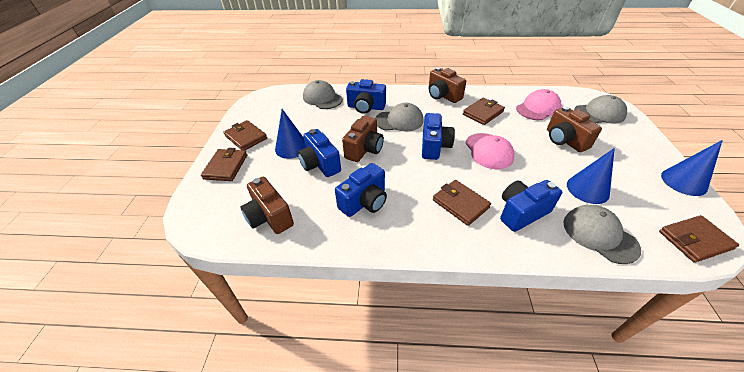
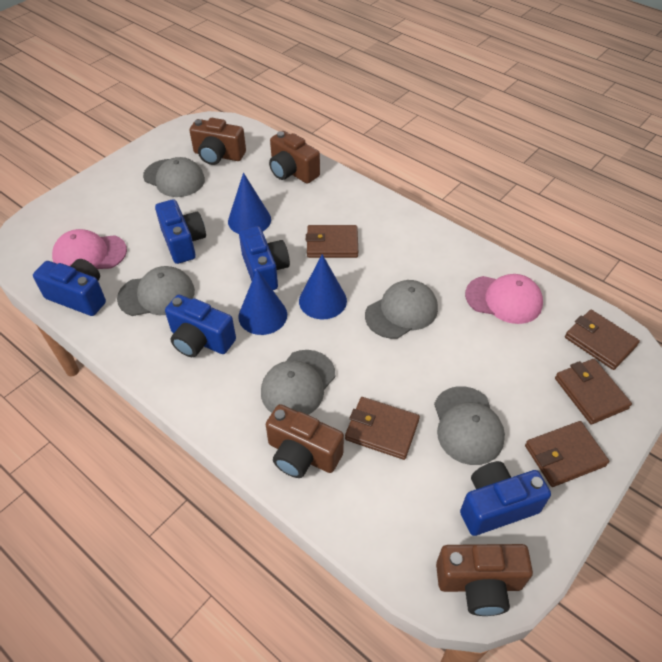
grey cap: [303,80,343,109] [376,103,424,131] [563,205,641,264] [574,95,627,124] = 4 -> [117,266,195,316] [143,157,205,197] [261,350,335,415] [365,280,438,339] [434,386,505,465] = 5

